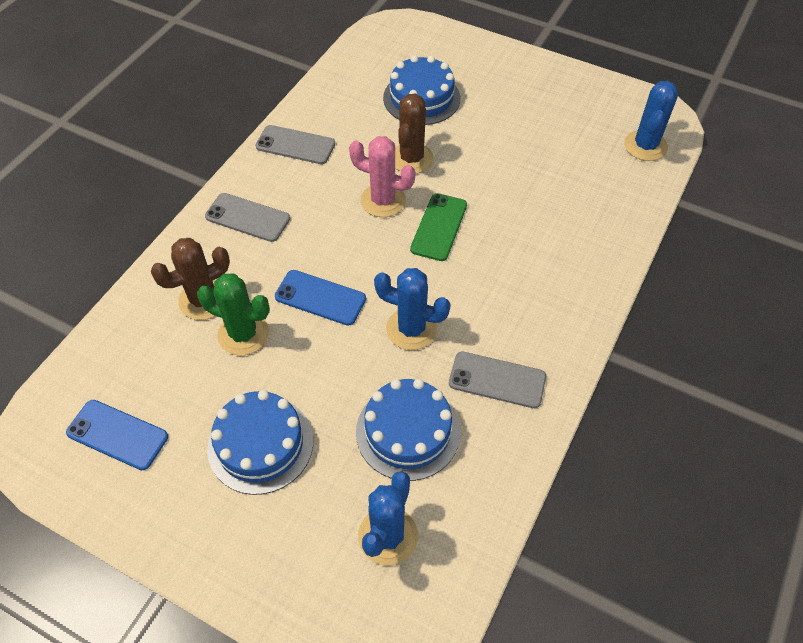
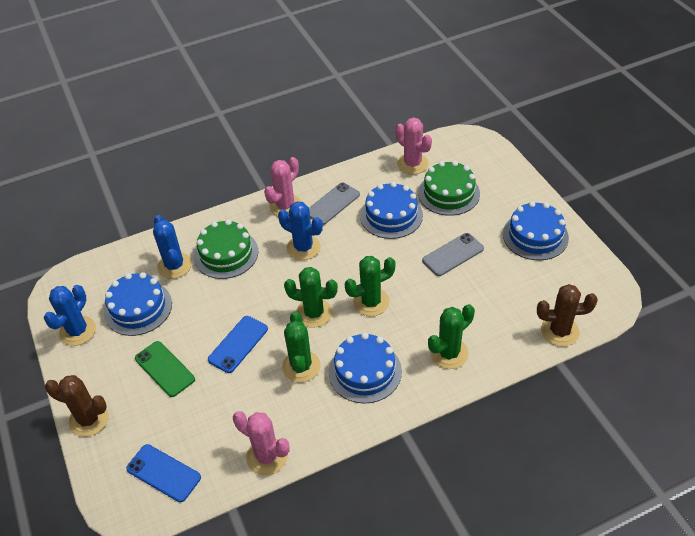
blue cake: [207,390,313,495] [356,379,460,481] [383,55,460,125] = 3 -> [104,272,172,336] [329,333,402,404] [360,182,423,239] [503,201,569,260] = 4
green cactus: [197,273,270,356] = 1 -> [282,311,321,382] [284,267,338,328] [345,256,396,316] [428,304,475,369] = 4
green cake: none = 0 -> [194,219,259,279] [418,161,480,216] = 2
grey phone: [205,193,290,242] [256,125,335,164] [449,351,546,408] = 3 -> [309,183,360,225] [422,233,484,276] = 2
pink cactus: [349,136,415,217] = 1 -> [233,411,290,475] [264,157,301,216] [395,117,432,174] = 3

